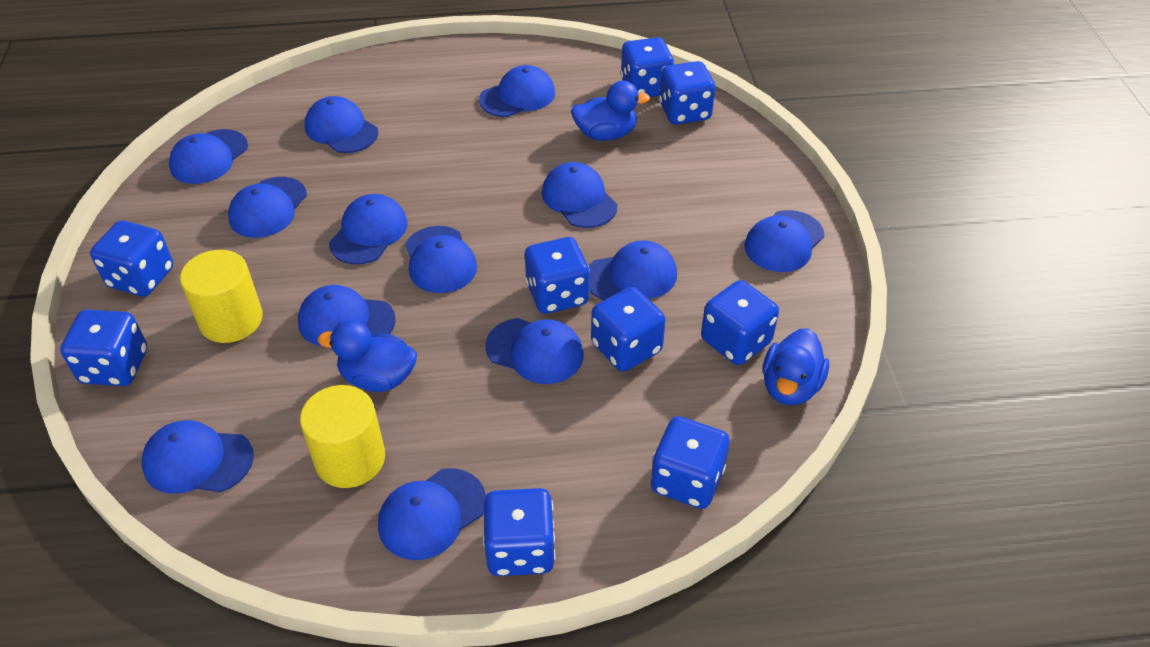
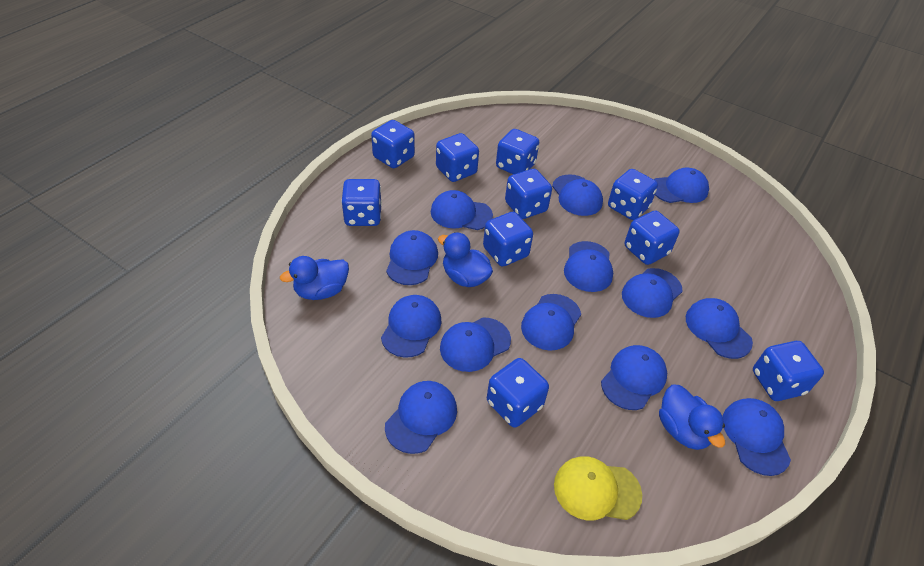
blue dice: [60,310,147,386] [90,220,173,297] [483,488,556,576] [525,237,590,314] [591,287,666,372] [621,37,674,97] [651,416,730,509] [659,61,715,124] [701,280,779,365] = 9 -> [341,179,382,226] [371,120,415,168] [436,133,479,182] [483,212,533,267] [487,358,549,428] [496,129,539,174] [505,169,552,219] [608,169,658,220] [625,211,679,265] [753,341,824,401] = 10
yellow cap: none = 0 -> [554,456,642,520] = 1
yellow cylinder: [180,250,263,343] [300,385,385,488] = 2 -> none = 0

